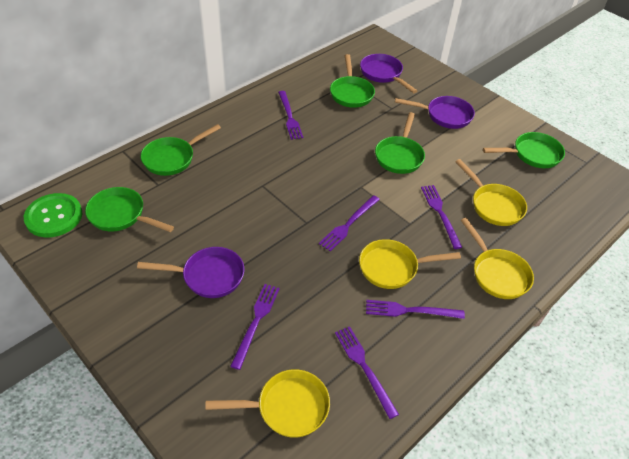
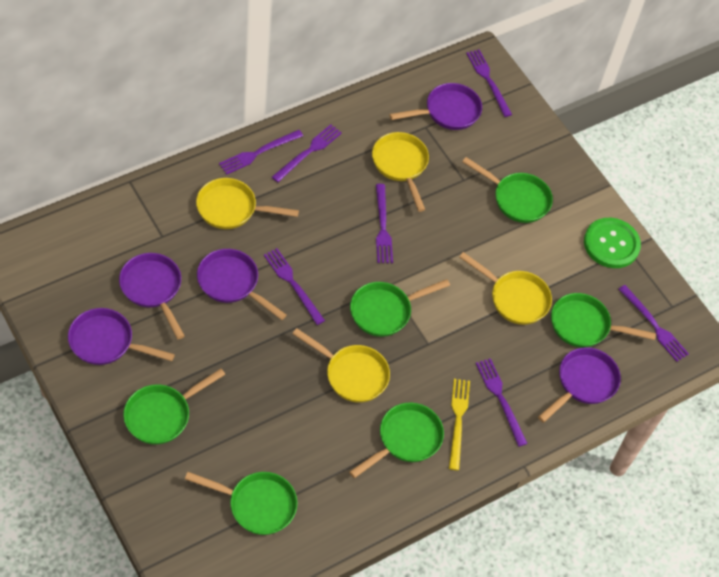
green pan: [85,187,174,232] [141,124,221,176] [330,54,375,108] [375,112,425,174] [483,132,565,168] = 5 -> [123,368,226,445] [185,472,298,535] [349,403,444,478] [350,279,450,337] [462,157,553,223] [551,293,656,348] = 6
purple fork: [230,284,280,370] [278,91,303,140] [319,195,380,252] [335,326,399,419] [366,300,465,319] [421,185,462,249] = 6 -> [219,130,303,175] [264,248,325,325] [272,124,342,182] [376,184,393,263] [466,49,512,117] [476,358,528,447] [619,285,689,362] = 7
purple pan: [137,247,244,298] [360,54,417,93] [395,96,475,129] = 3 -> [68,308,175,365] [119,253,185,339] [197,249,287,320] [389,83,482,130] [538,347,621,423] = 5
yellow fork: none = 0 -> [449,379,470,470] = 1

